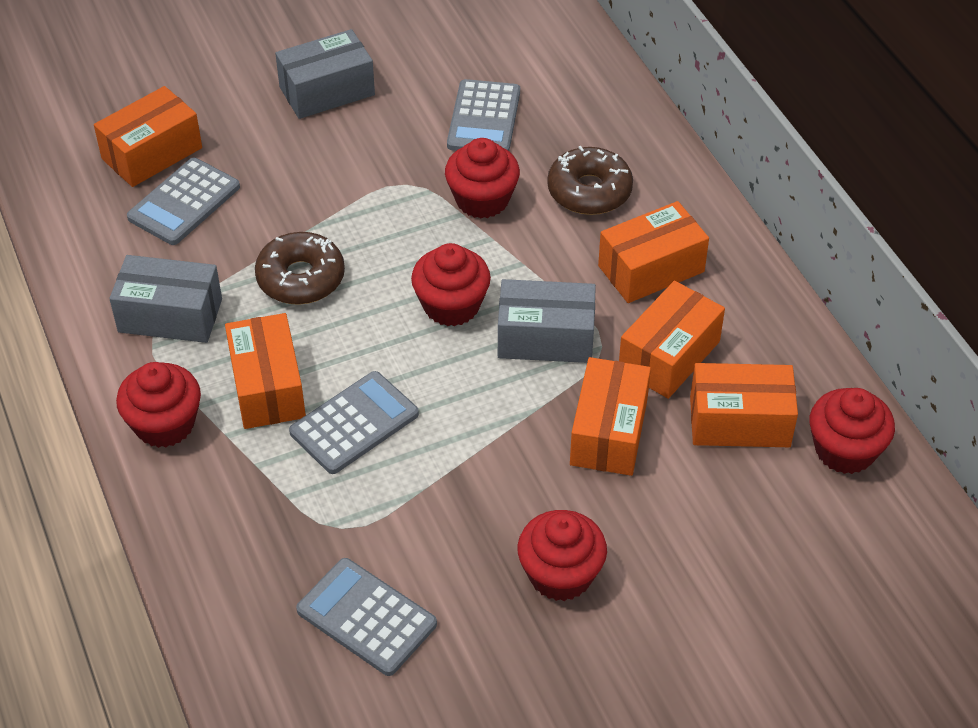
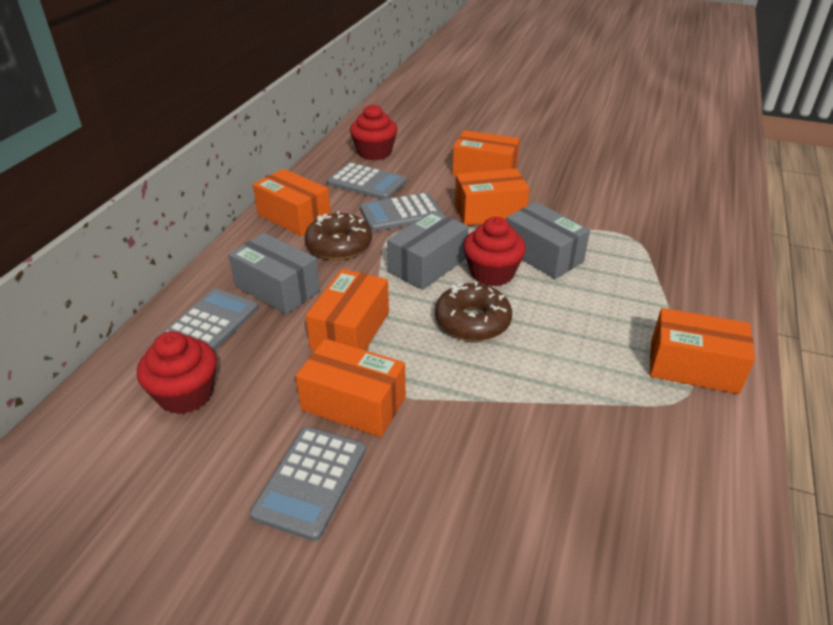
red cupcake: [116,362,201,448] [411,243,491,326] [445,138,520,218] [517,510,607,601] [810,388,895,474] = 5 -> [137,331,217,414] [350,104,397,160] [463,217,526,287] = 3

